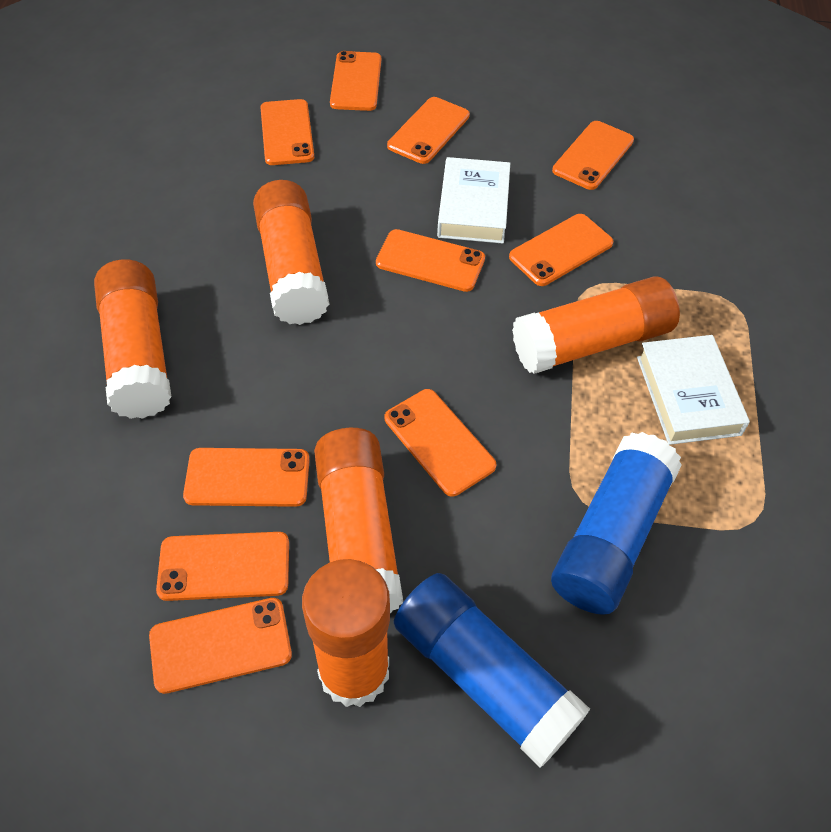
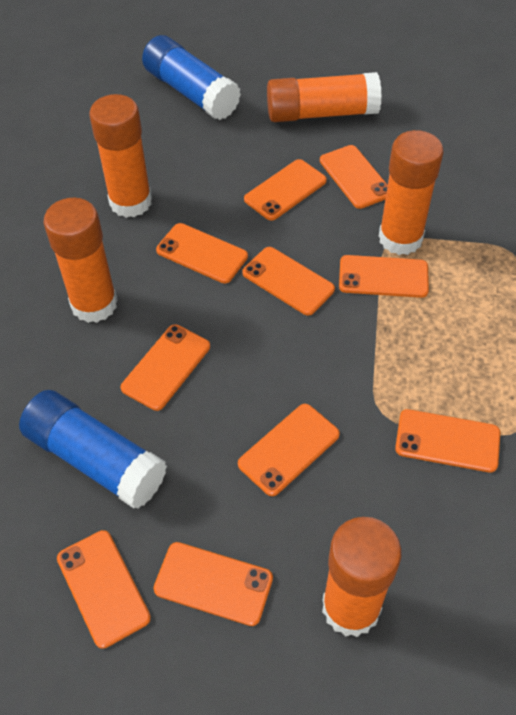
white book: [437,157,510,243] [637,335,750,445] = 2 -> none = 0

